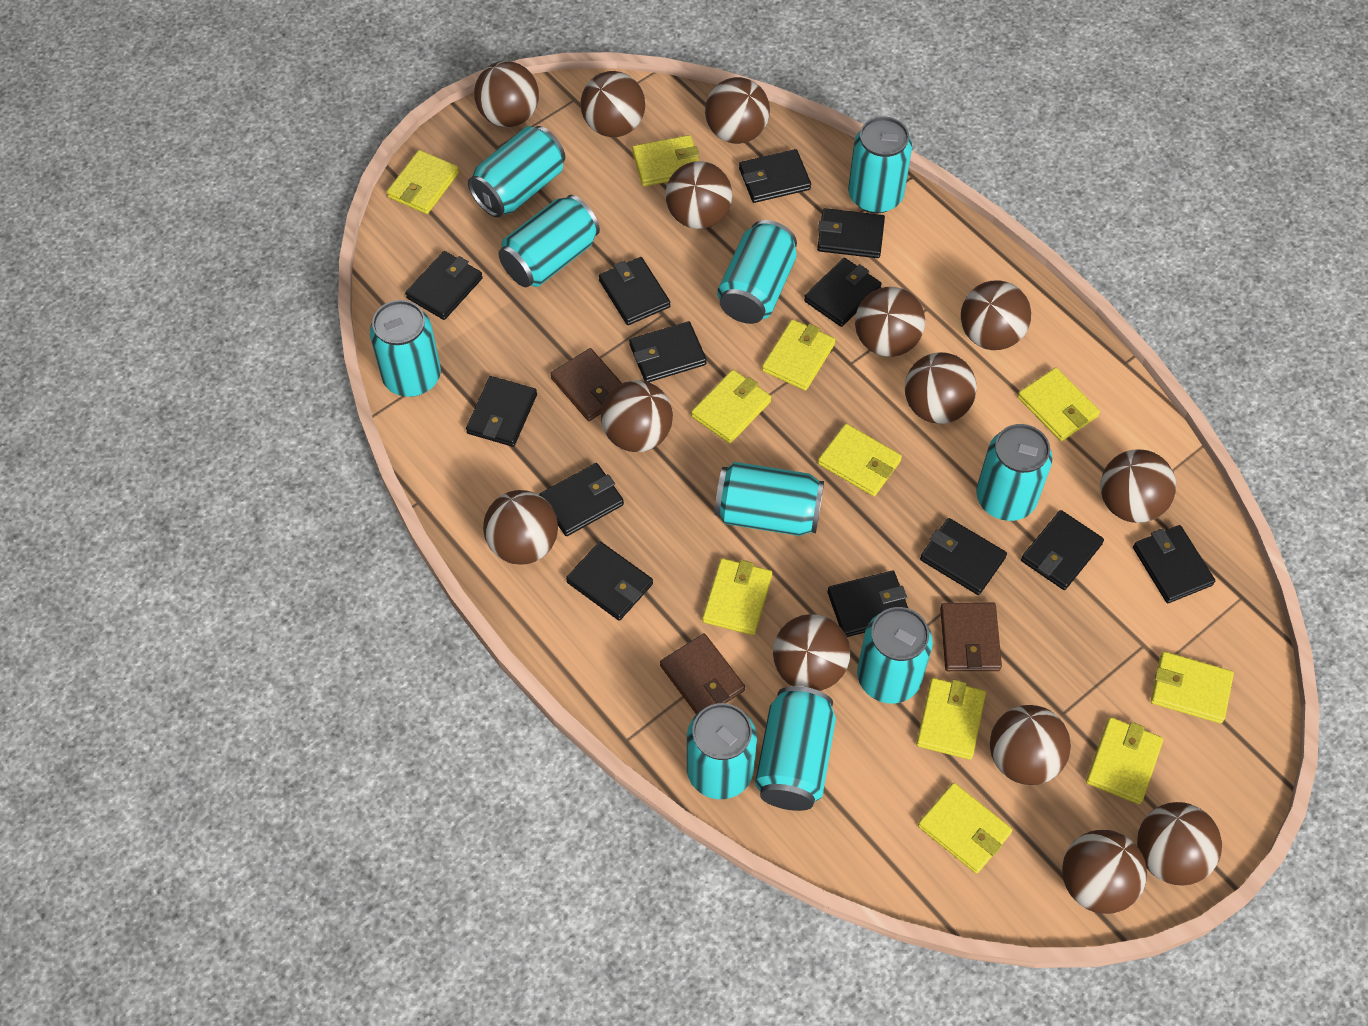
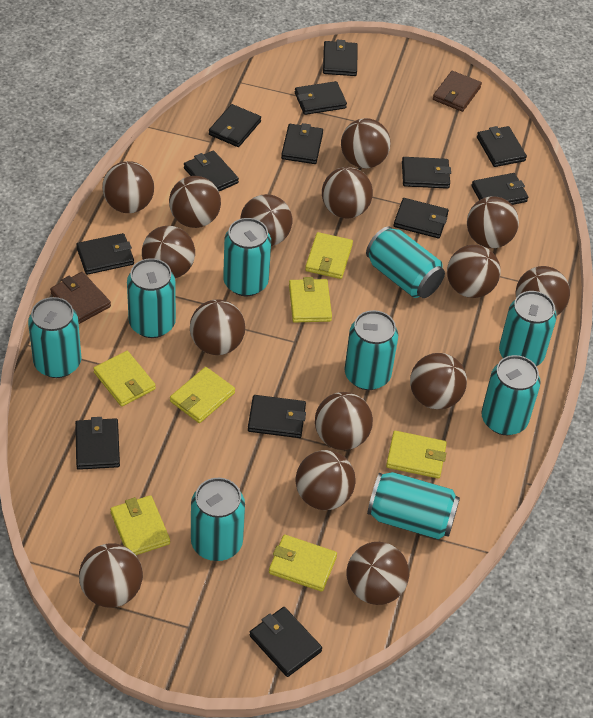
brown ball: [474,61,539,127] [483,490,558,565] [581,71,645,137] [601,380,673,452] [666,161,732,229] [705,77,770,144] [773,614,850,691] [855,287,925,357] [905,352,977,424] [961,280,1031,350] [990,705,1071,785] [1062,830,1147,914] [1100,449,1176,523] [1137,802,1222,886] = 14 -> [79,543,143,608] [102,161,154,213] [142,226,195,278] [169,176,221,228] [190,299,245,355] [240,194,292,246] [296,450,356,510] [315,392,373,450] [322,167,373,218] [341,118,391,168] [347,542,409,605] [410,353,467,410] [447,245,500,298] [467,196,519,248] [516,266,570,316] = 15
brown wallet: [550,348,622,421] [660,633,745,714] [940,603,1002,671] = 3 -> [50,272,111,324] [433,71,482,112] = 2
turquoise can: [370,300,441,397] [468,126,565,218] [498,195,600,287] [687,703,757,799] [715,462,824,536] [717,220,797,324] [755,686,836,811] [848,117,912,213] [857,607,933,703] [976,424,1053,521] = 10 -> [28,297,82,378] [127,258,176,338] [191,478,245,561] [223,218,271,296] [344,310,398,390] [366,226,445,298] [367,472,460,540] [481,355,541,435] [499,291,557,366] = 9
yellow wallet: [387,150,459,214] [632,135,699,187] [691,370,771,444] [702,558,772,635] [762,319,835,391] [818,424,902,496] [916,678,986,760] [918,783,1012,874] [1018,367,1100,441] [1086,717,1163,804] [1151,651,1234,724] = 11 -> [93,351,156,407] [110,495,170,555] [170,367,235,423] [269,534,337,592] [289,277,332,323] [305,232,353,279] [386,431,447,478] = 7

